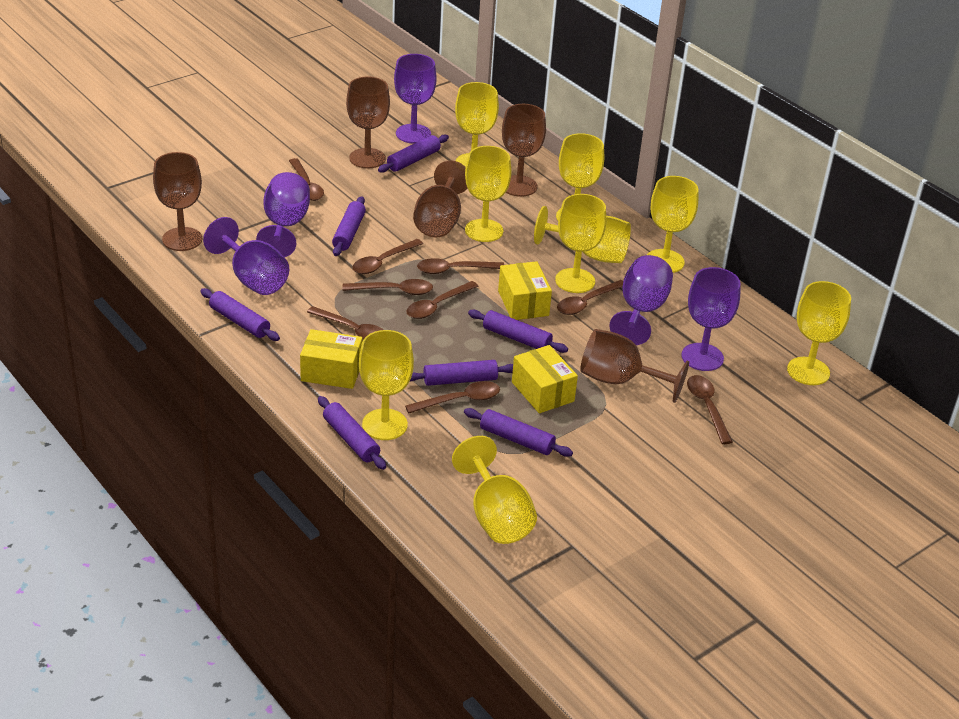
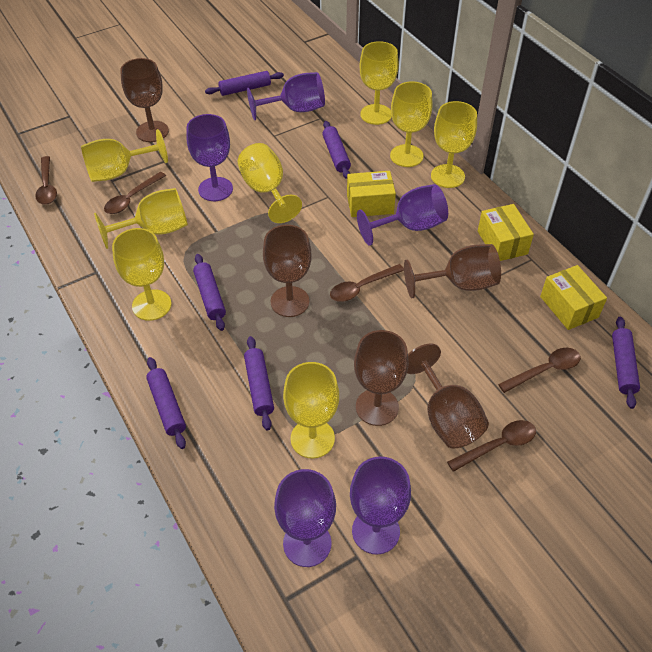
brown spoon: [289,158,324,201] [307,306,383,339] [342,279,433,295] [352,239,423,274] [405,381,500,413] [406,281,478,319] [417,258,504,274] [557,280,623,315] [687,375,733,444] = 9 -> [35,156,57,205] [104,172,166,214] [330,264,404,302] [447,420,536,472] [498,348,581,393] = 5
purple rolling pin: [200,288,280,341] [318,396,386,470] [332,196,366,256] [378,135,449,173] [410,360,513,386] [464,408,573,457] [468,309,568,353] = 7 -> [146,357,186,449] [193,254,226,331] [205,71,284,96] [244,336,274,431] [323,121,351,179] [612,317,640,409] = 6
yellow goblet: [359,330,414,440] [452,436,537,544] [455,82,499,167] [465,146,511,242] [534,206,631,263] [555,194,606,293] [556,133,604,220] [647,176,698,273] [787,281,851,385] = 9 -> [81,129,168,182] [94,188,188,249] [112,228,171,321] [237,143,302,223] [283,362,339,458] [359,41,399,125] [390,81,433,167] [431,101,477,188] = 8

